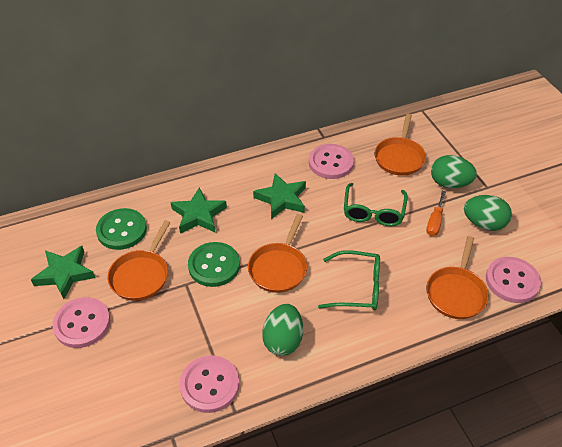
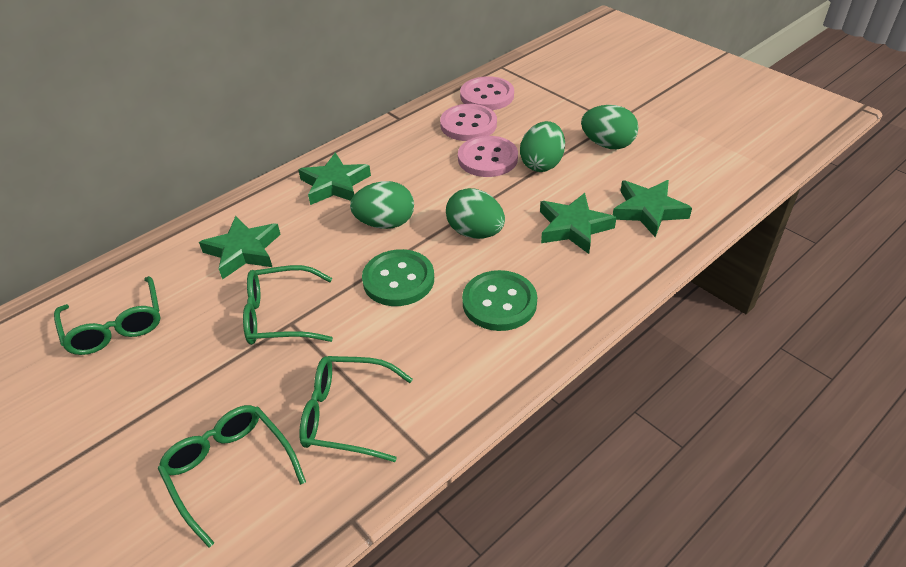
green egg: [262,304,303,356] [431,155,477,188] [464,195,512,231] = 3 -> [350,181,414,229] [446,188,505,239] [520,121,565,172] [581,105,638,149] = 4
green glasses: [318,250,380,310] [344,183,408,226] = 2 -> [54,276,160,355] [158,405,306,548] [243,265,333,345] [299,356,413,462] = 4
green star: [31,246,95,299] [171,188,227,234] [253,173,306,219] = 3 -> [199,216,281,280] [298,152,371,205] [540,193,617,254] [613,180,692,237] = 4
orange pan: [107,220,171,301] [248,214,307,293] [375,114,426,176] [426,236,489,319] = 4 -> none = 0
orange screwdriver: [426,191,446,236] = 1 -> none = 0
pink button: [53,297,110,348] [180,355,239,413] [309,144,354,179] [486,257,541,303] = 4 -> [440,104,497,141] [458,136,518,177] [460,76,514,110] = 3

